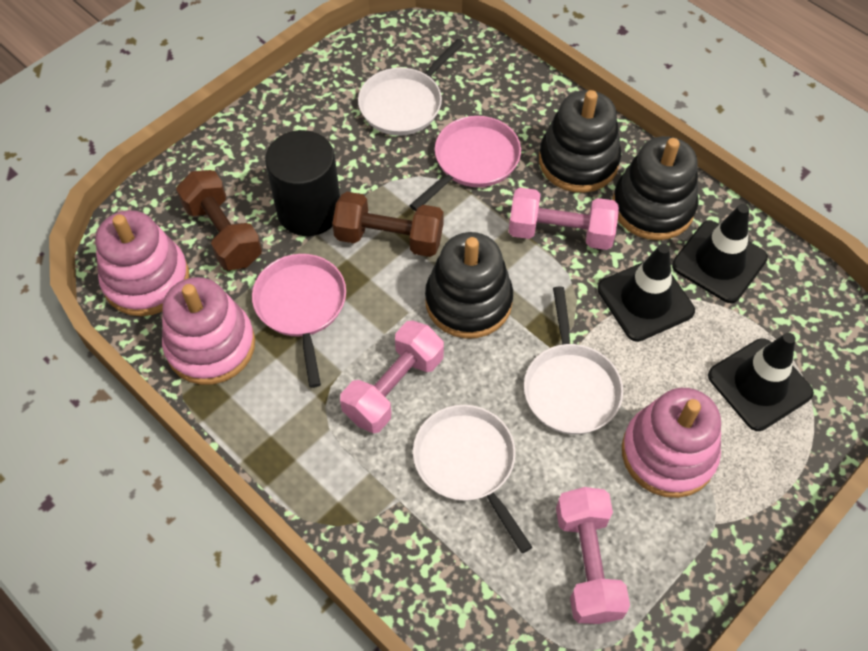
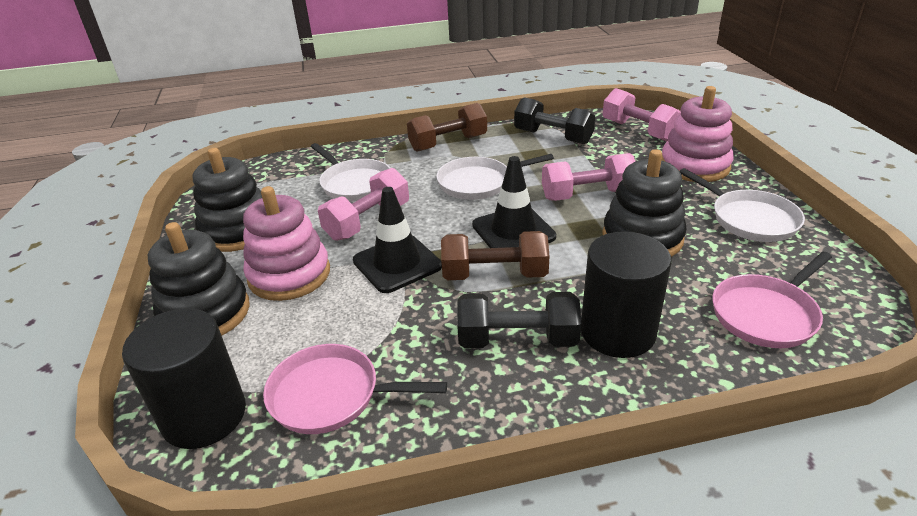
black cylinder: [265,130,340,236] = 1 -> [122,308,246,449] [581,231,672,358] = 2
black dumbbell: none = 0 -> [457,292,582,348] [514,97,595,144] = 2
black traffic cone: [598,244,695,342] [672,204,768,303] [708,333,814,431] = 3 -> [353,187,442,293] [472,156,556,248] = 2
pink stacking toy: [95,210,189,316] [162,277,255,385] [622,388,721,498] = 3 -> [243,186,330,301] [662,86,734,182] = 2

